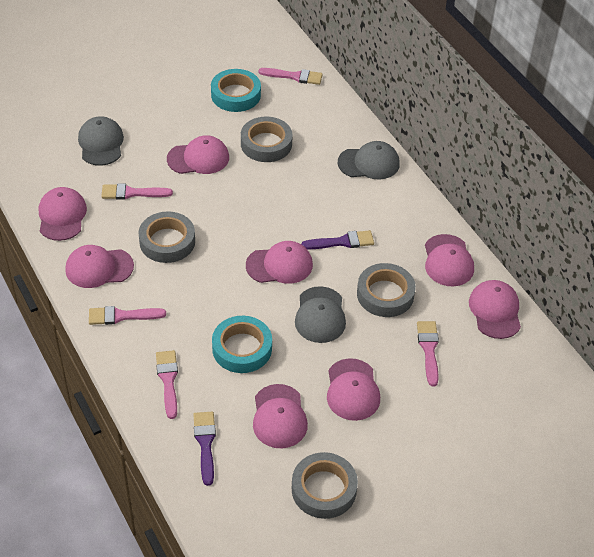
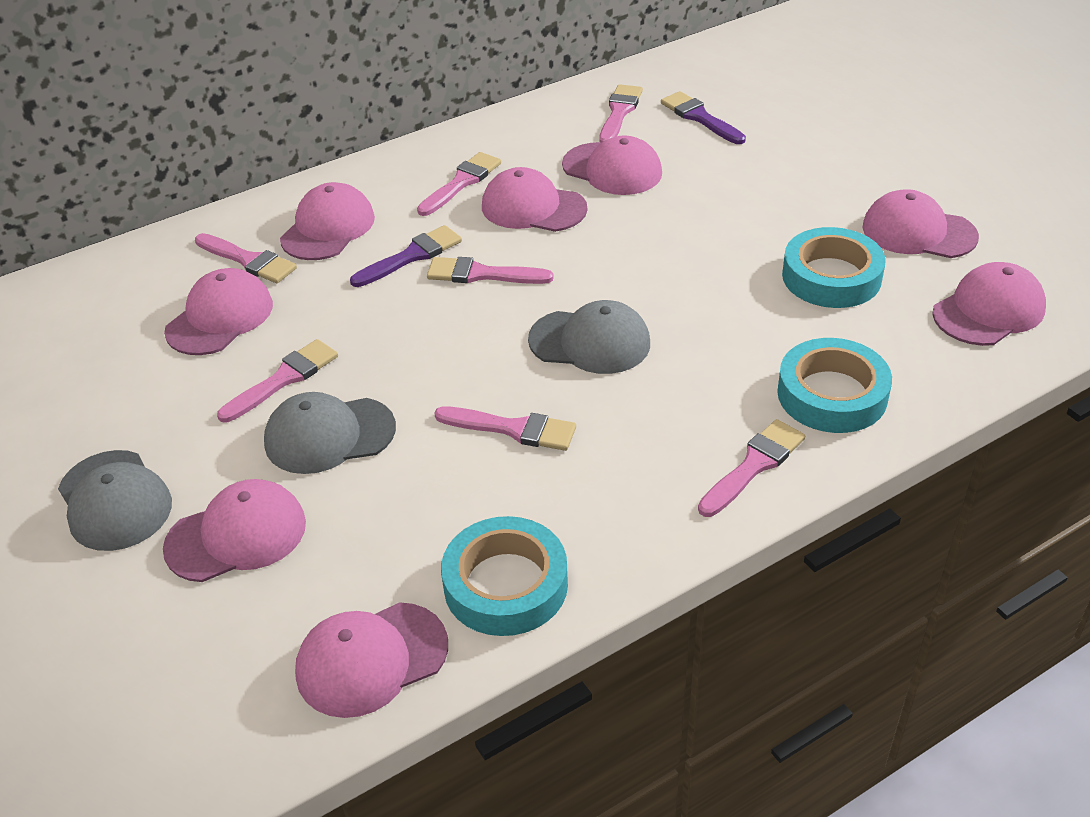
grey tape: [139,211,195,263] [241,117,293,162] [292,452,358,519] [357,263,416,317] = 4 -> none = 0
pink brush: [89,306,166,325] [101,184,173,200] [156,350,178,419] [258,68,323,85] [417,321,439,386] = 5 -> [195,233,297,283] [217,339,338,422] [417,152,501,216] [427,257,554,284] [434,406,576,451] [599,84,643,143] [698,419,805,517] = 7
turquoise tape: [211,69,261,112] [212,316,272,373] = 2 -> [441,516,568,636] [777,338,892,433] [782,227,886,308] = 3

